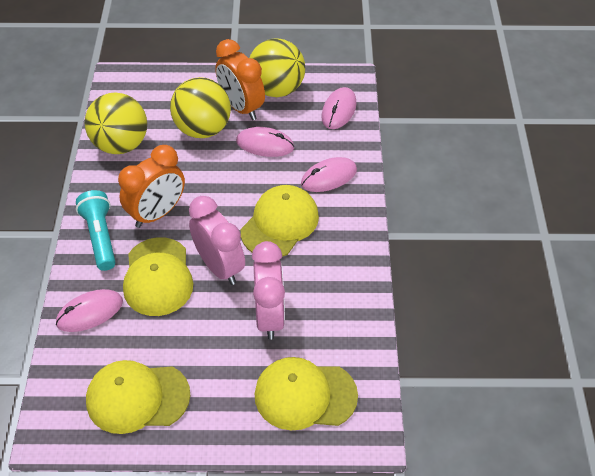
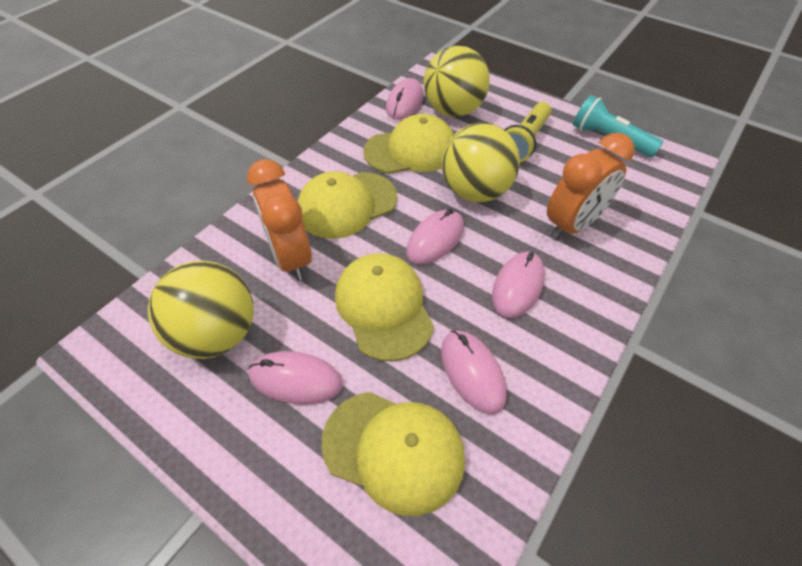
pink clock: [189,196,245,285] [252,241,285,340] = 2 -> none = 0
pink mouse: [56,289,123,332] [236,127,294,157] [301,157,357,192] [321,87,357,129] = 4 -> [248,351,343,405] [386,78,424,120] [406,209,464,264] [441,330,507,414] [492,252,545,318] = 5
yellow flashlight: none = 0 -> [505,102,552,162] = 1

